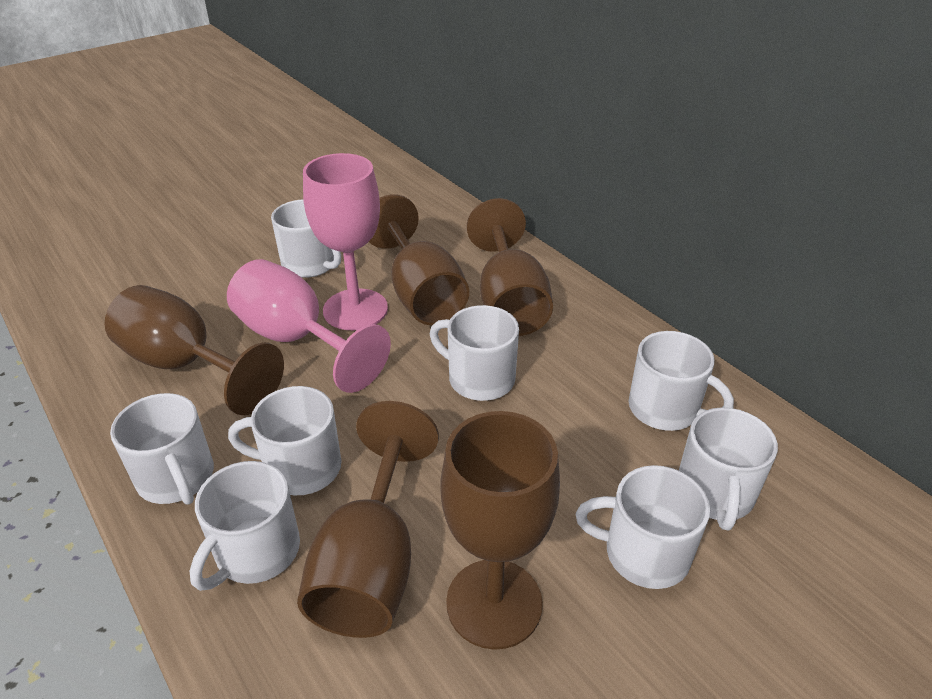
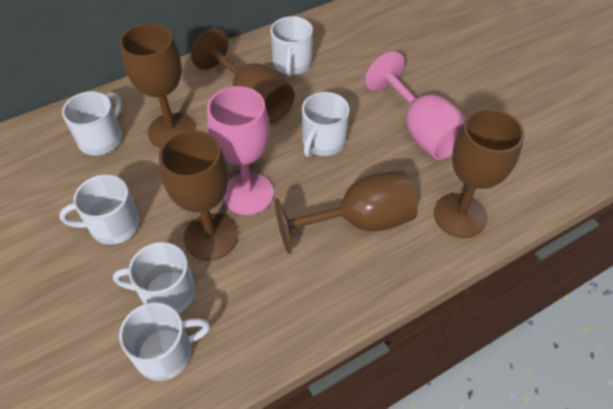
white mug: [110,393,214,505] [190,461,300,591] [228,386,341,495] [271,200,341,278] [430,305,519,401] [576,465,710,589] [629,331,734,431] [679,407,778,531] = 8 -> [59,174,140,245] [62,91,122,156] [113,242,196,314] [119,302,210,381] [271,16,313,77] [302,92,350,157] = 6

